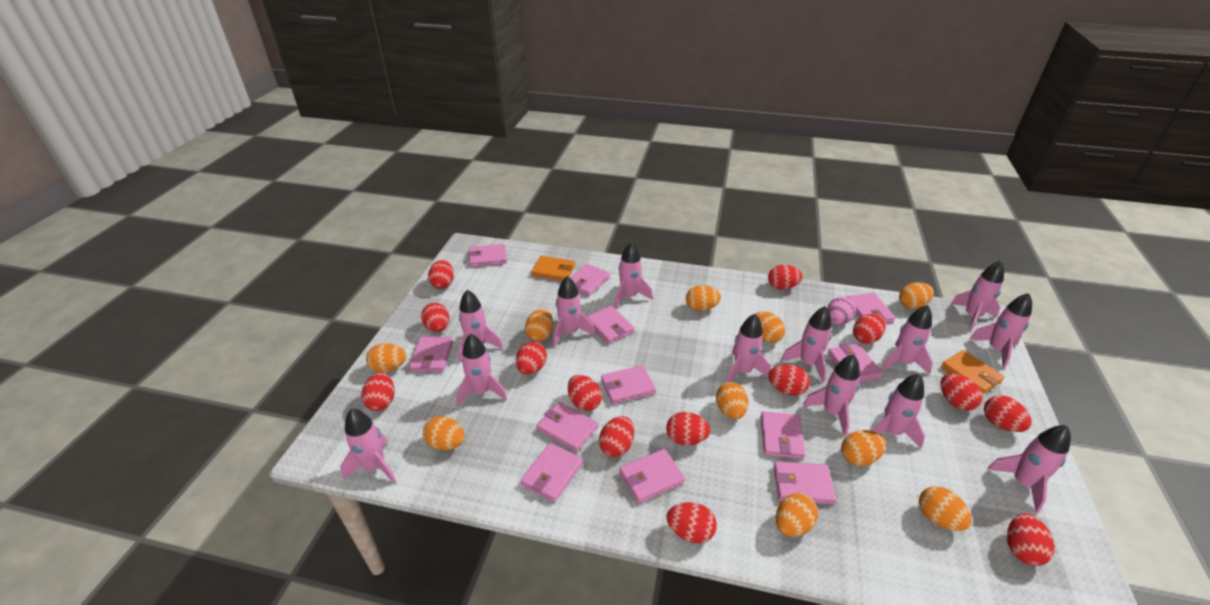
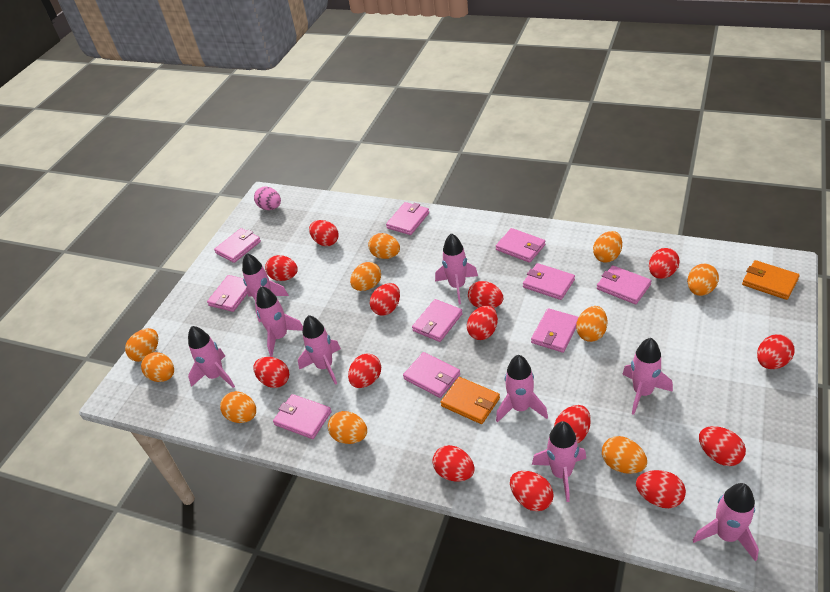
pink rocket: [340,408,397,484] [456,334,507,406] [458,290,503,362] [553,276,595,347] [614,241,653,309] [726,314,771,383] [781,306,832,383] [803,354,860,436] [872,374,925,448] [881,305,933,374] [951,261,1004,331] [969,293,1032,369] [988,425,1071,513] = 13 -> [188,326,235,388] [242,253,289,322] [256,286,303,357] [298,315,341,385] [435,233,478,304] [496,355,548,423] [532,421,586,502] [622,338,673,415] [693,483,759,562] = 9
pink wallet: [409,337,453,372] [468,244,507,267] [520,443,583,502] [537,402,598,452] [570,264,610,296] [586,306,635,344] [601,365,656,404] [619,449,685,503] [761,411,806,459] [773,461,836,505] [828,343,883,382] [847,293,895,323] = 12 -> [207,275,247,312] [214,228,261,263] [273,394,332,439] [386,202,429,235] [403,352,460,398] [412,299,463,342] [496,228,545,263] [523,263,575,300] [531,308,579,353] [597,265,652,304] = 10

